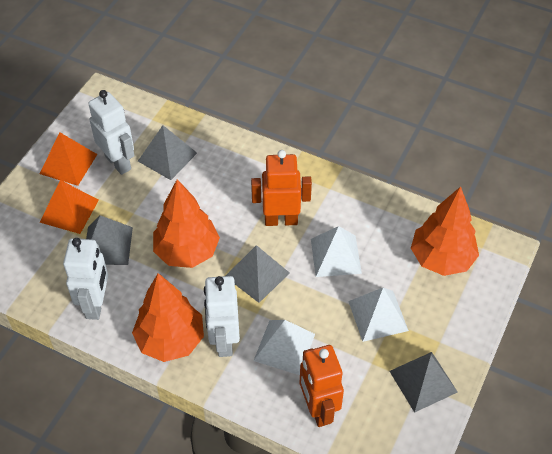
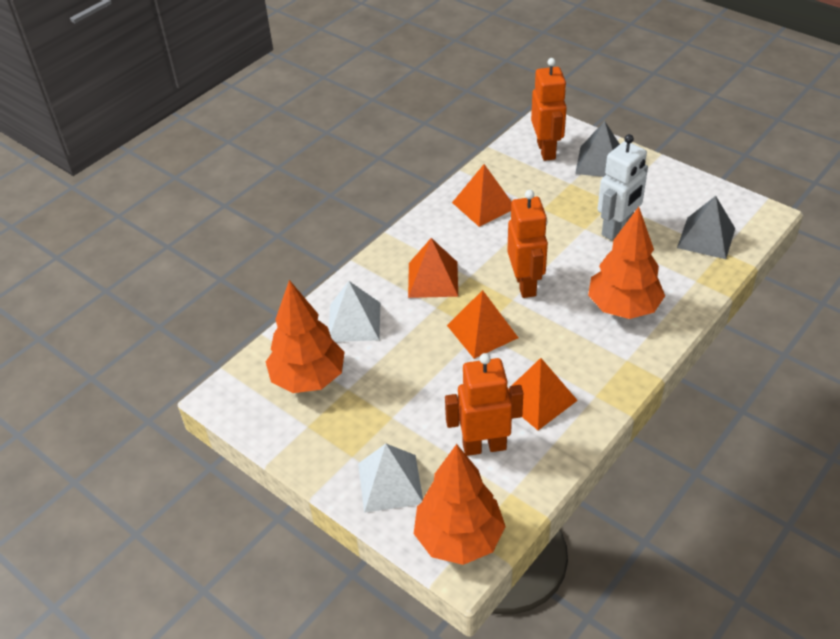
grey pyramid: [86,215,133,265] [138,125,197,180] [226,245,290,303] [389,352,458,413] = 4 -> [575,121,620,177] [677,196,735,259] = 2
orange pyramid: [40,132,97,186] [40,180,99,234] = 2 -> [408,238,458,298] [447,290,518,359] [452,164,512,227] [508,358,578,430] = 4
orange robot: [251,150,312,226] [300,345,344,427] = 2 -> [445,353,523,456] [507,190,548,298] [531,58,567,161] = 3
white pyramid: [253,320,315,375] [311,226,362,277] [348,287,409,342] = 3 -> [328,281,380,342] [358,444,423,513] = 2
white robot: [63,238,108,320] [88,90,135,175] [204,276,240,357] = 3 -> [598,134,648,241] = 1

